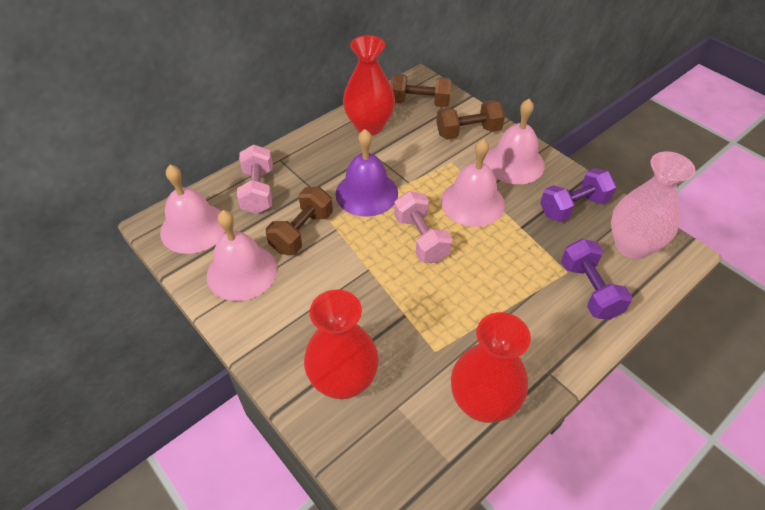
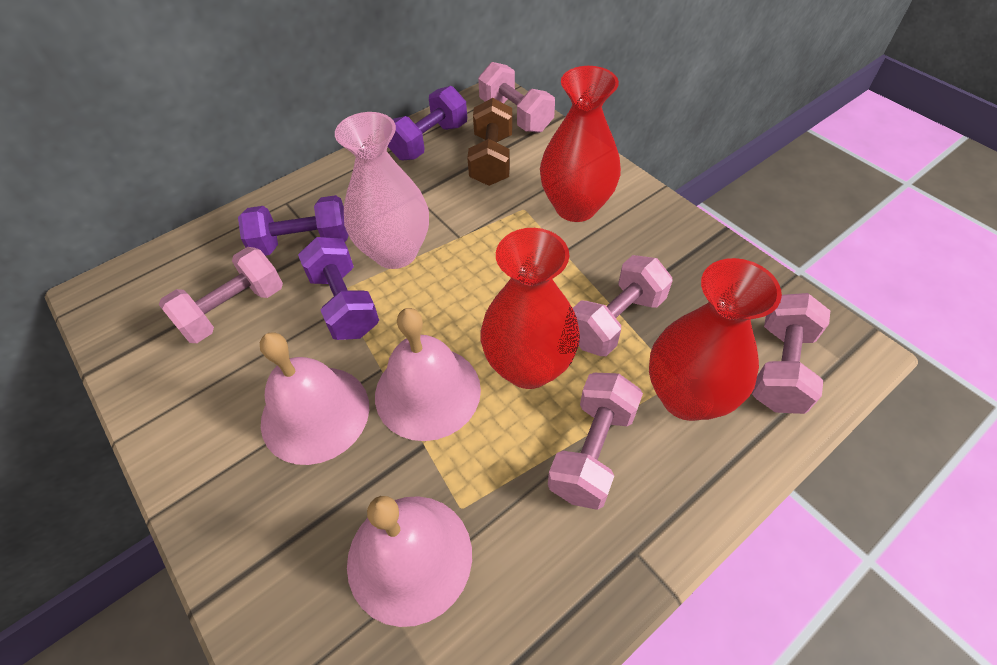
brown dumbbell: [266,187,333,255] [391,74,452,107] [436,100,505,140] = 3 -> [467,98,512,186] = 1
pink bell: [160,165,225,254] [207,210,277,301] [441,138,505,227] [484,99,545,184] = 4 -> [260,332,369,465] [347,496,472,627] [375,308,481,441] = 3
pink dumbbell: [237,145,273,214] [394,191,453,263] = 2 -> [159,247,283,343] [478,62,555,133] [548,373,643,510] [573,255,673,356] [752,293,830,414] = 5
purple bell: [336,129,398,217] = 1 -> none = 0
purple dumbbell: [540,168,616,222] [561,239,632,320] = 2 -> [238,195,349,256] [298,237,379,340] [388,86,467,160] = 3

